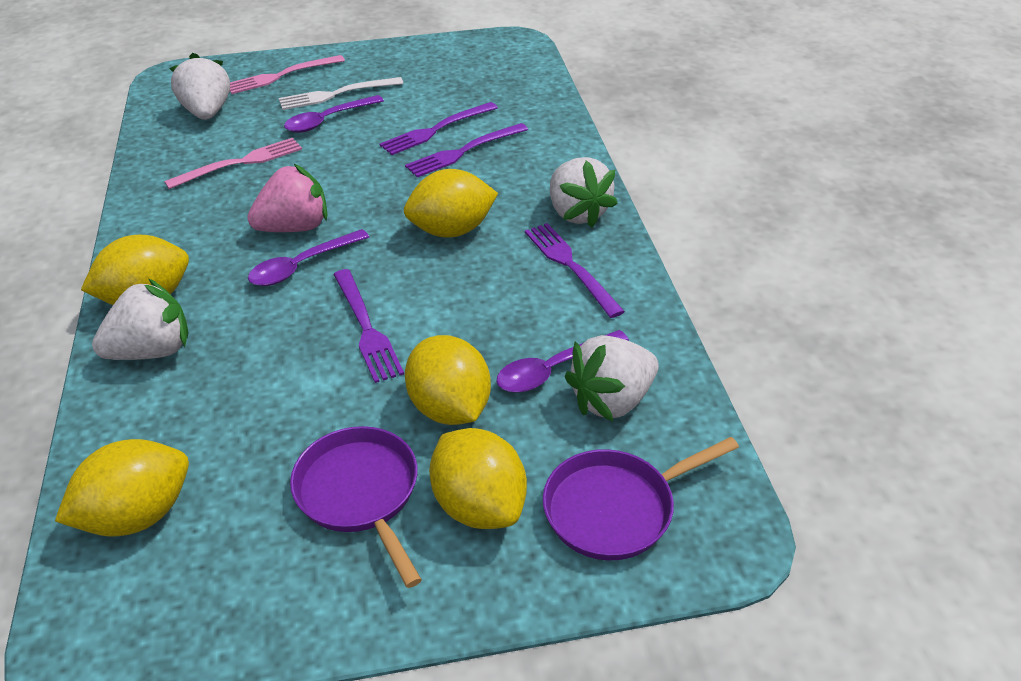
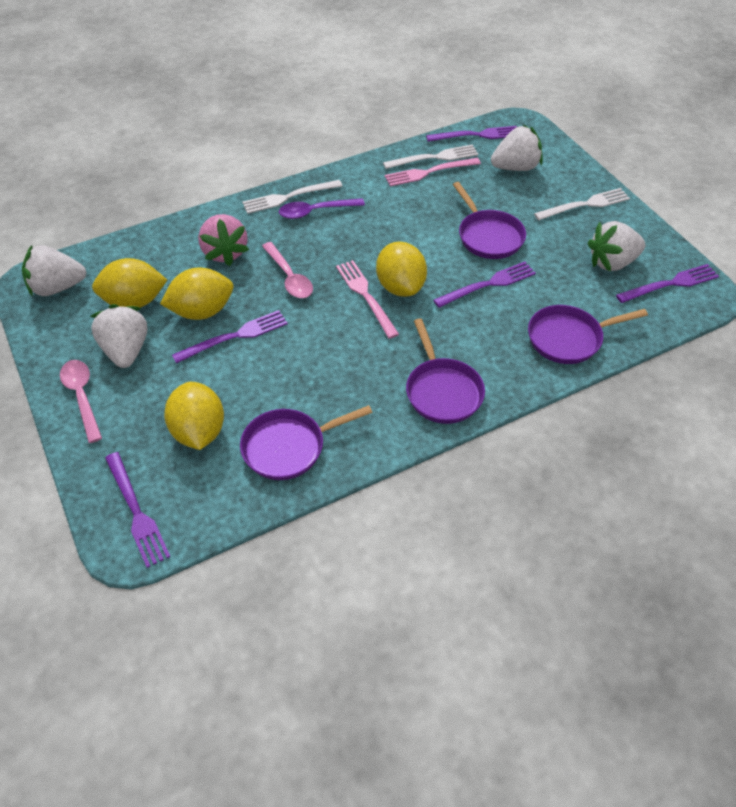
pink spoon: none = 0 -> [60,360,102,443] [262,242,313,298] = 2
purple fork: [333,269,404,383] [380,102,498,155] [405,123,528,177] [525,223,625,318] = 4 -> [105,452,170,568] [172,310,288,363] [426,126,517,142] [433,262,536,308] [616,264,719,303] = 5
purple pan: [290,426,422,588] [543,437,739,560] = 2 -> [240,405,373,480] [406,318,485,424] [453,182,526,259] [528,305,648,364] = 4
purple spoon: [248,229,369,286] [284,95,384,133] [496,330,629,393] = 3 -> [279,198,365,219] = 1
white fork: [279,77,404,110] = 1 -> [242,180,342,214] [383,144,478,169] [534,188,630,220] = 3
yellow lemon: [55,439,189,537] [81,235,189,305] [404,169,498,238] [405,335,491,425] [429,428,527,529] = 5 -> [92,258,167,308] [160,268,233,320] [164,382,224,450] [376,241,427,297] = 4

